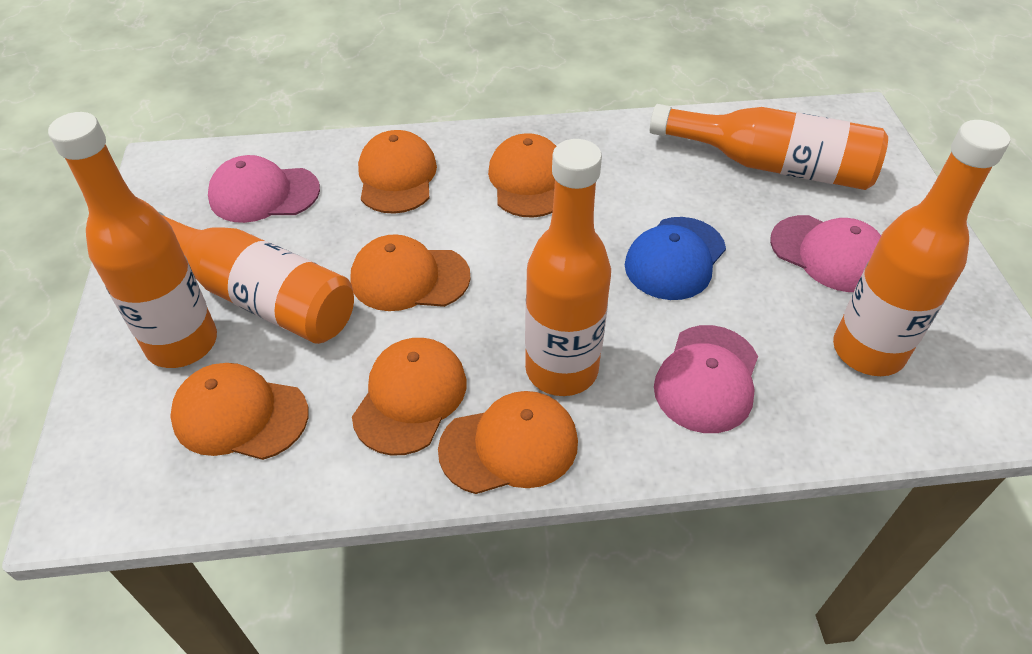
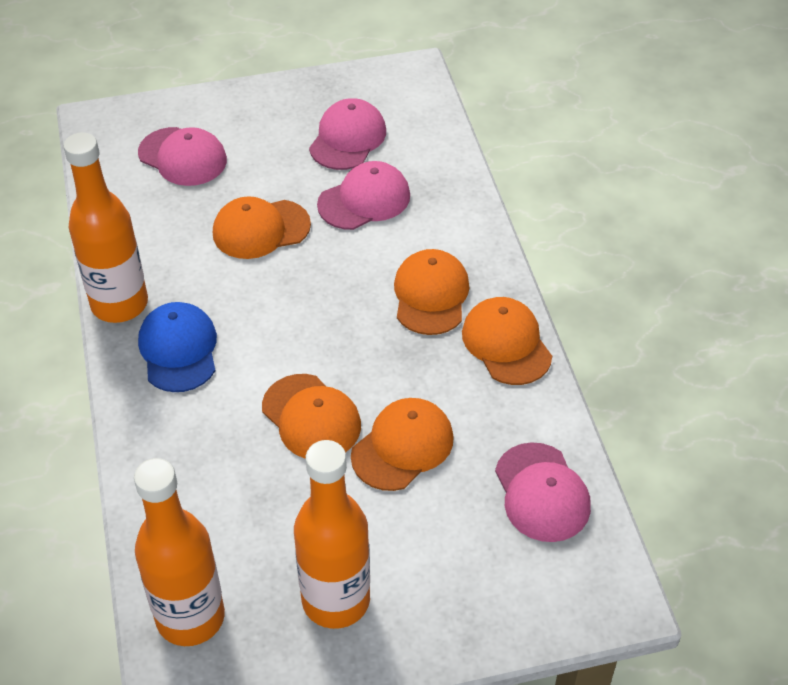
orange bottle: [48,112,217,368] [157,210,354,344] [525,139,611,396] [650,104,888,190] [833,120,1010,376] = 5 -> [64,132,148,323] [134,458,225,646] [294,440,370,629] = 3
orange cap: [170,363,309,460] [350,234,471,311] [352,338,467,456] [358,130,437,214] [438,391,578,494] [488,133,556,218] = 6 -> [213,196,311,259] [262,374,361,459] [351,398,454,491] [394,249,469,335] [462,297,552,385] = 5
pink cap: [208,155,320,223] [654,325,758,433] [770,215,881,292] = 3 -> [138,127,227,186] [309,98,386,170] [317,161,410,230] [495,442,591,542] = 4

